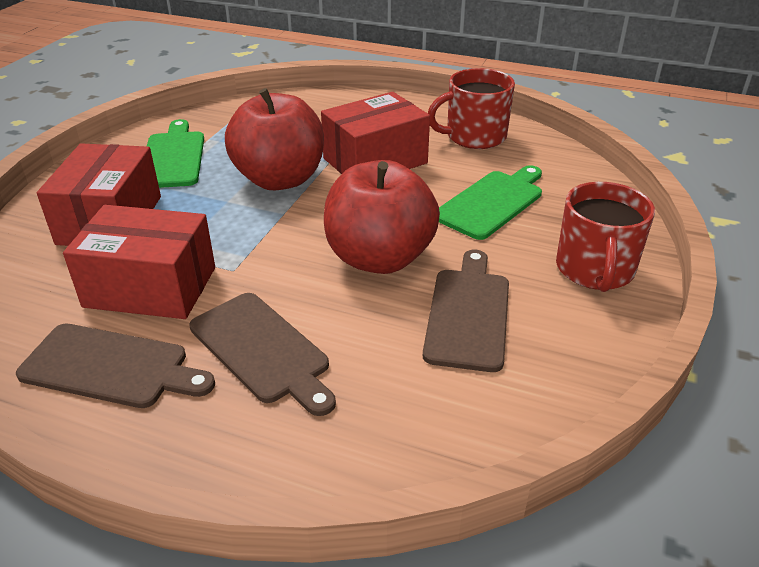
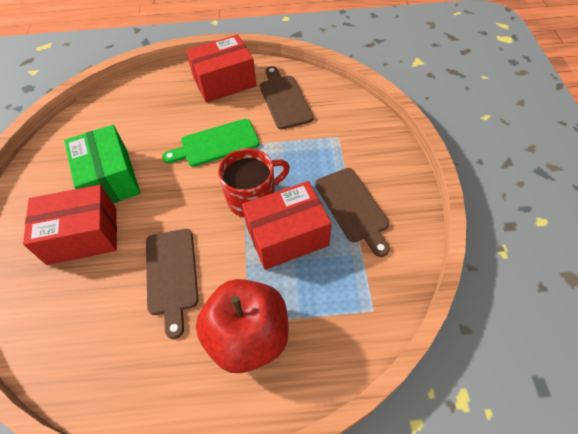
green box: none = 0 -> [64,125,140,203] = 1
green cutting board: [147,119,204,188] [439,165,542,240] = 2 -> [162,119,259,167] = 1
red apple: [225,88,324,190] [324,160,440,274] = 2 -> [196,279,289,373] = 1
red mug: [428,68,515,149] [556,182,655,292] = 2 -> [218,148,290,218] = 1

